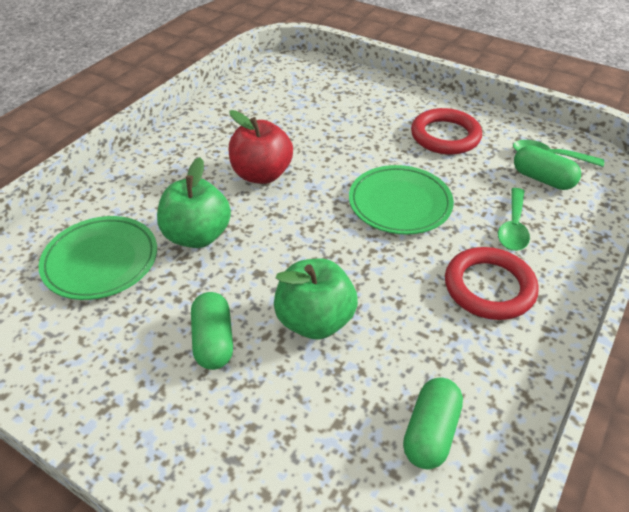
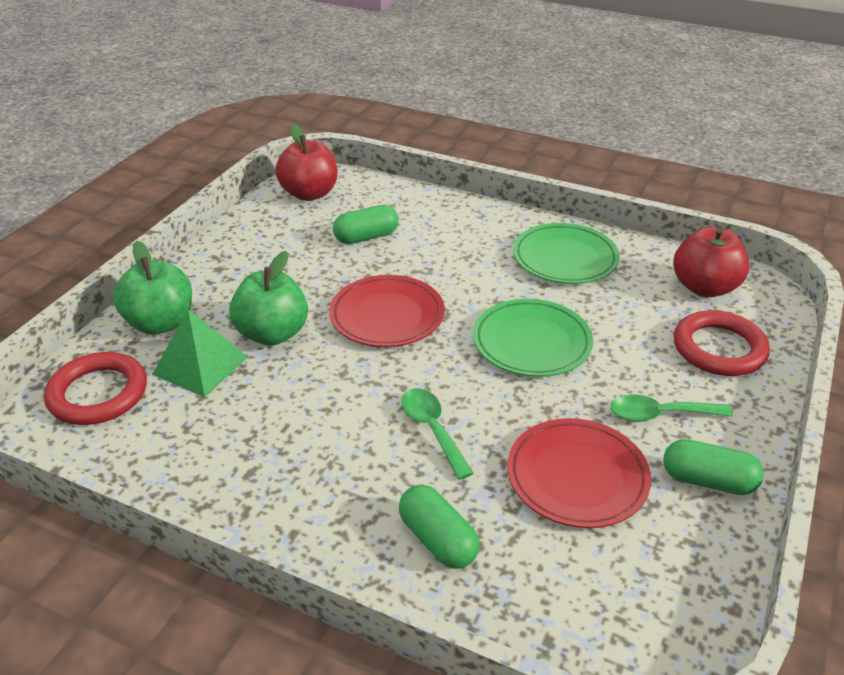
green pyramid: none = 0 -> [152,310,248,397] = 1
red apple: [229,110,293,184] = 1 -> [275,124,338,201] [674,227,750,297] = 2
red plate: none = 0 -> [329,275,445,347] [507,418,651,528] = 2

